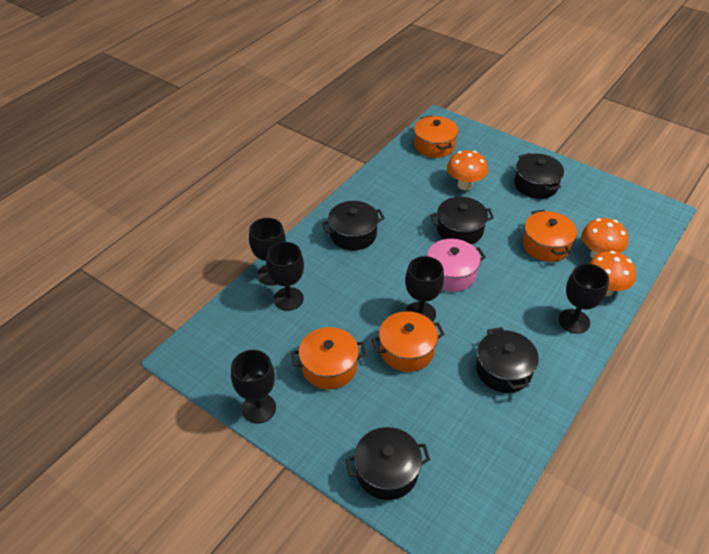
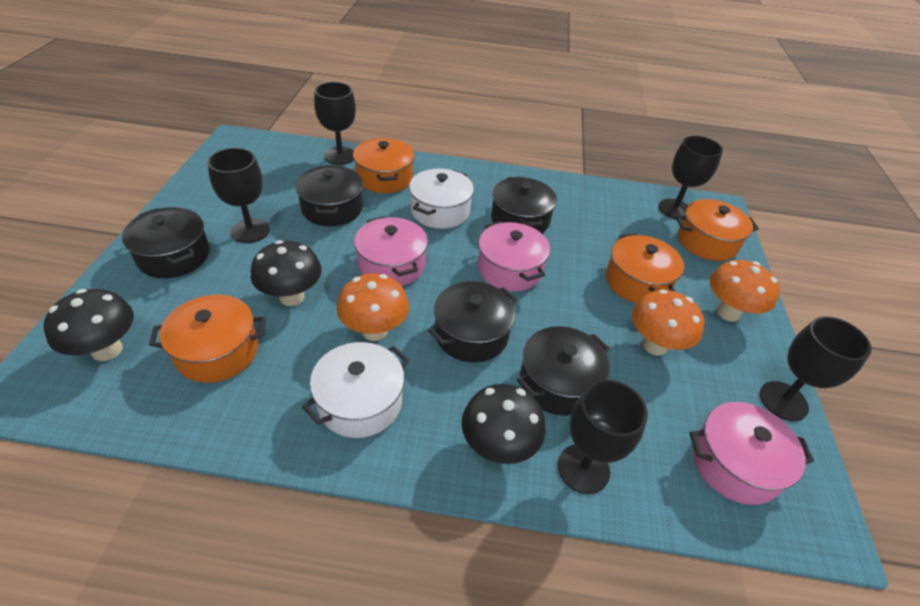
black mushroom: none = 0 -> [43,289,134,361] [251,240,322,306] [462,384,546,464] = 3
pink pot: [427,239,486,292] = 1 -> [354,216,428,286] [478,221,550,291] [689,402,814,505] = 3
white pot: none = 0 -> [302,342,409,438] [409,169,474,229] = 2

